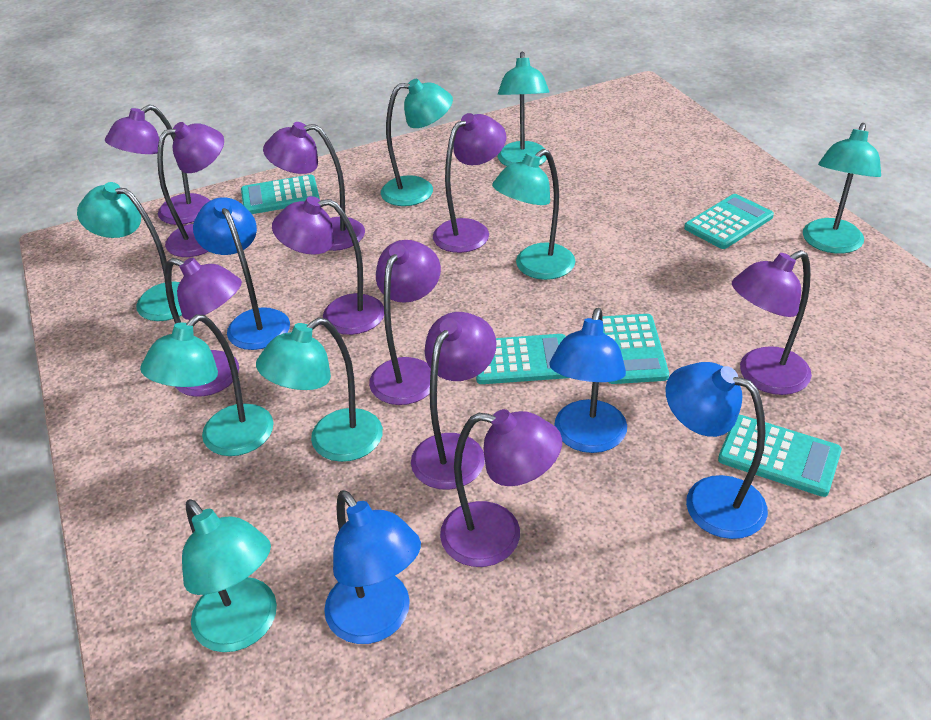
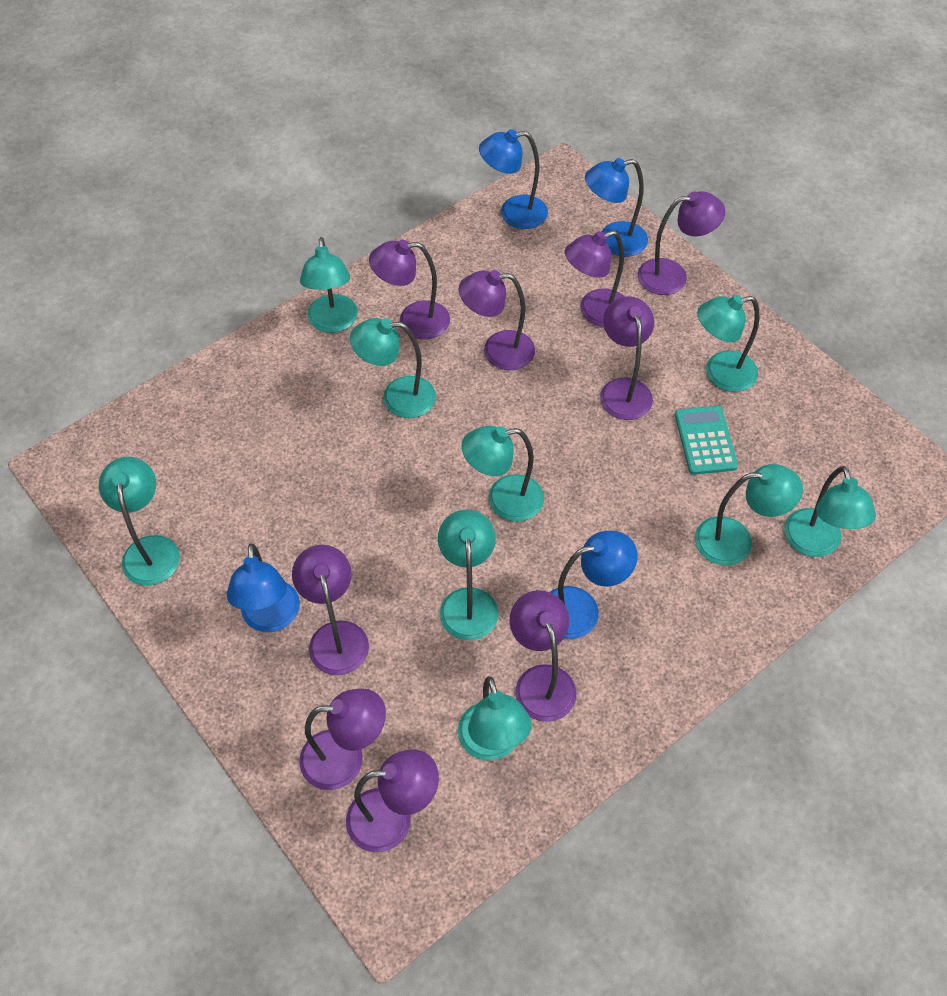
purple lamp: [105,105,210,225] [157,122,224,257] [165,258,242,397] [263,122,365,251] [272,196,384,335] [369,240,441,405] [411,312,497,490] [433,113,506,253] [440,409,562,567] [732,250,812,395] = 10 -> [292,545,369,675] [299,689,386,790] [346,749,439,852] [369,240,450,339] [459,270,535,370] [509,590,577,722] [565,230,624,327] [600,296,654,420] [637,191,725,295] = 9
turquoise calculator: [241,175,320,214] [476,334,569,384] [602,314,669,384] [684,194,774,249] [718,415,842,497] = 5 -> [675,406,738,475] = 1
turquoise lamp: [77,182,182,321] [140,315,274,456] [182,499,277,652] [256,318,383,462] [381,79,453,206] [492,149,575,280] [498,52,549,166] [803,123,881,254] = 8 -> [99,457,180,586] [300,237,358,333] [350,318,436,418] [438,510,499,640] [458,676,532,761] [461,426,544,522] [695,464,803,566] [697,295,759,392] [784,466,876,557] = 9

